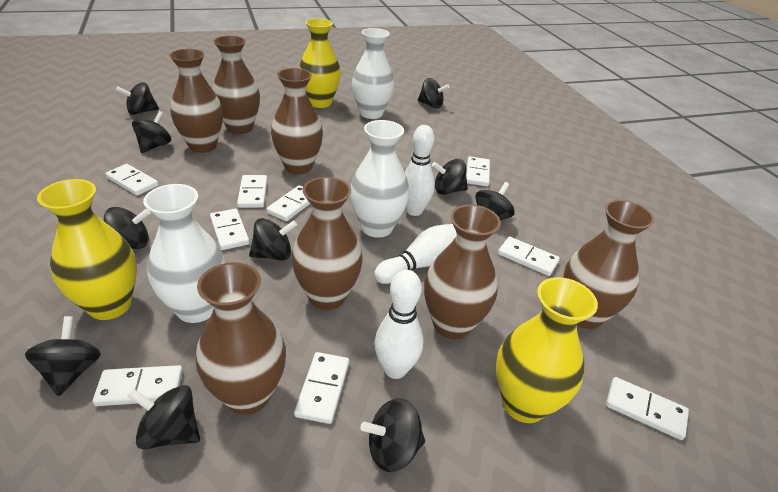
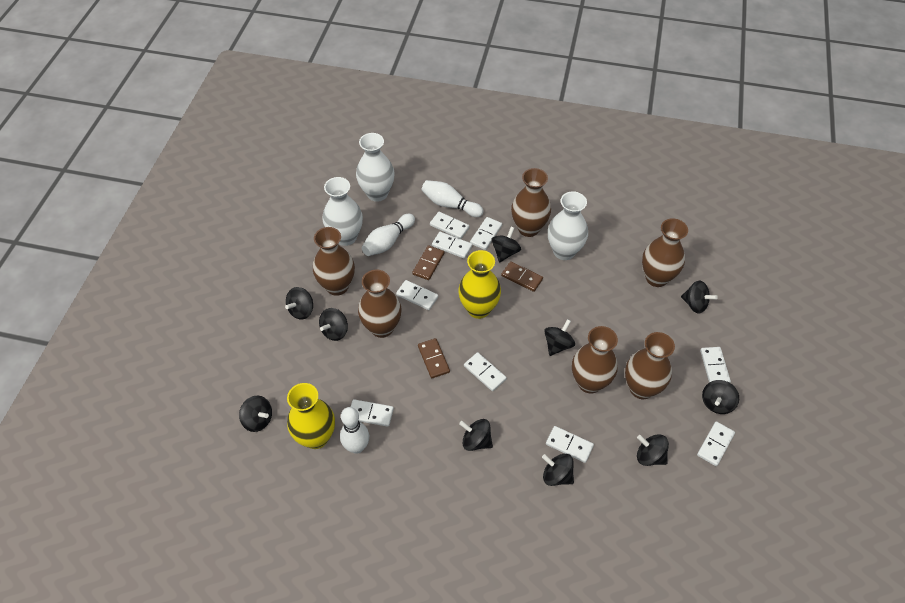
brown domino: none = 0 -> [412,245,444,280] [418,338,450,378] [501,261,543,292] = 3
brown vase: [170,49,223,153] [196,262,286,415] [212,36,260,134] [271,68,323,174] [291,177,363,310] [424,205,501,339] [563,200,655,329] = 7 -> [313,227,355,296] [358,270,401,338] [511,168,551,237] [572,326,618,394] [625,332,675,399] [642,218,688,287] = 6
yellow vase: [37,179,137,320] [299,18,341,108] [496,277,598,423] = 3 -> [287,383,335,449] [458,250,501,319] = 2

